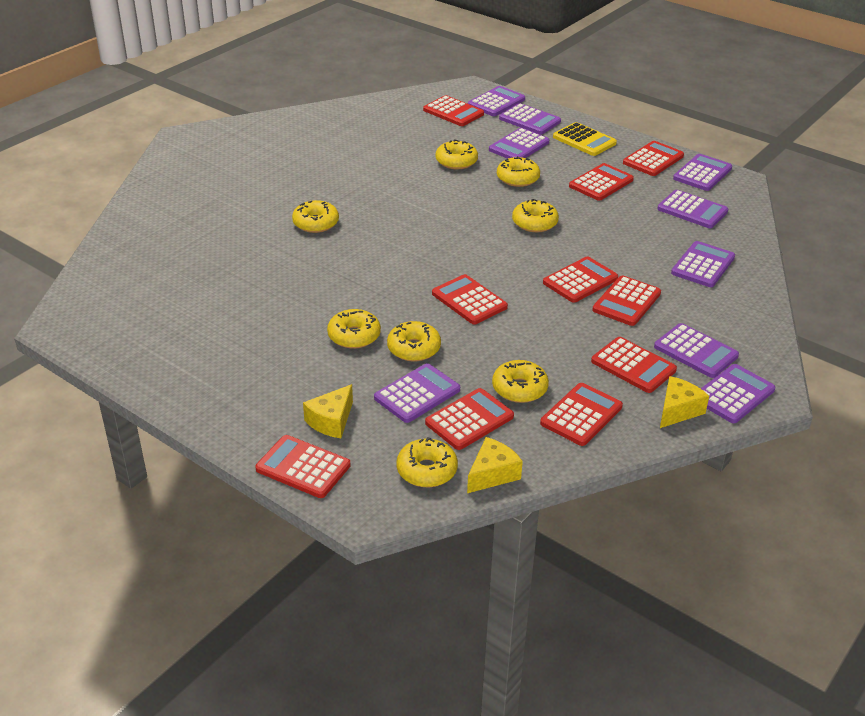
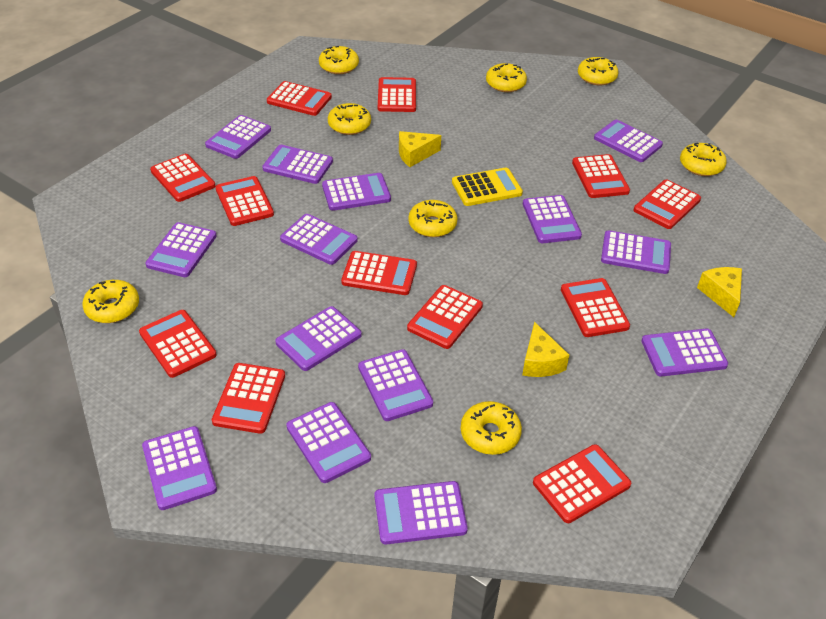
purple calculator: [374,363,460,423] [468,86,525,116] [489,128,549,159] [499,103,561,134] [654,323,739,378] [657,190,728,228] [671,241,735,287] [673,154,732,191] [701,364,776,423] = 9 -> [142,426,217,510] [145,222,217,277] [205,115,271,159] [262,145,333,184] [275,306,362,371] [280,214,358,265] [286,402,371,483] [322,173,391,211] [358,349,433,421] [375,481,468,544] [523,195,582,243] [594,120,663,162] [601,230,671,274] [641,329,728,376] = 14
red calculator: [255,435,351,498] [423,95,484,126] [425,388,514,450] [432,274,508,325] [540,383,623,446] [543,256,618,303] [569,163,634,201] [591,337,677,393] [592,276,661,326] [623,141,684,176] = 10 -> [139,310,217,378] [150,154,215,202] [212,363,285,434] [216,176,274,226] [267,81,332,116] [341,251,417,295] [378,77,416,112] [407,285,483,349] [533,444,631,523] [561,278,630,337] [572,154,630,198] [633,179,701,229] = 12

